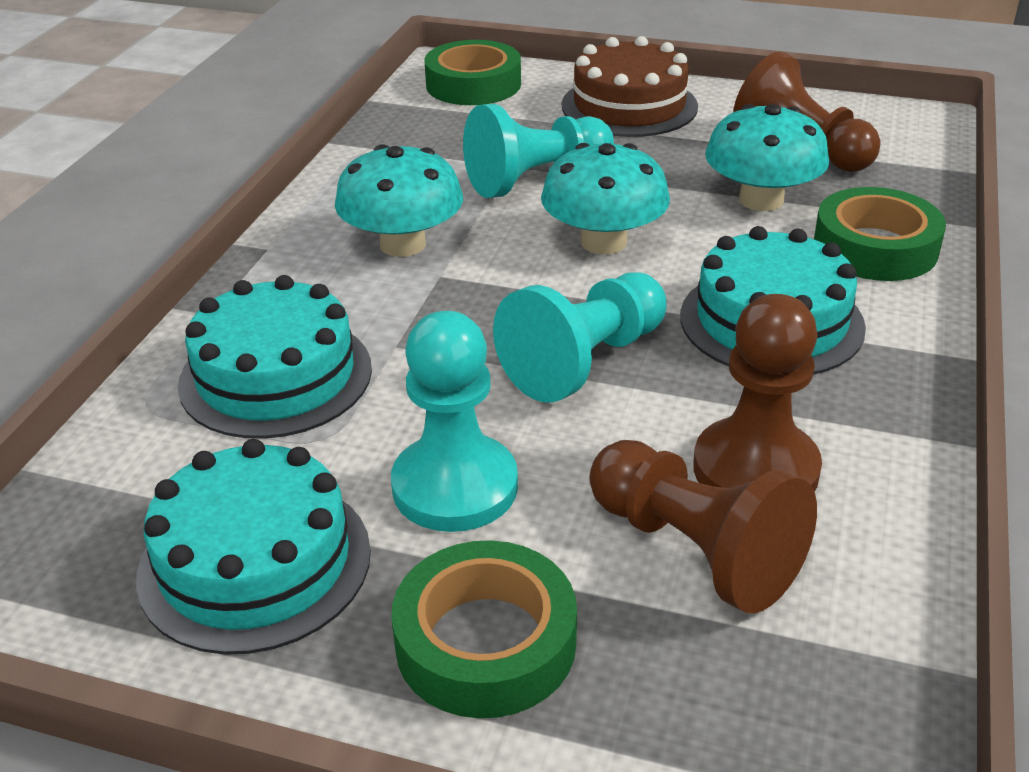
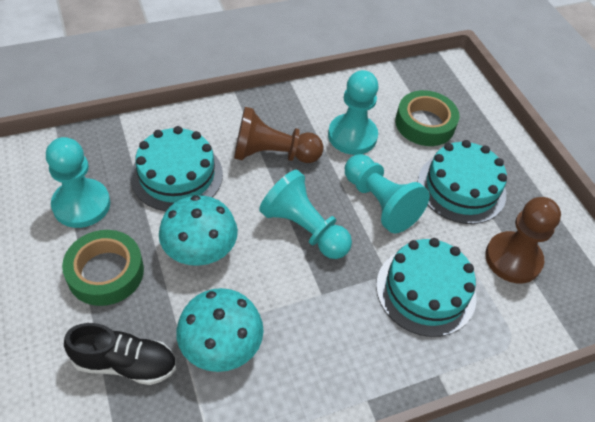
black shoe: none = 0 -> [64,323,176,385] = 1
brown cake: [562,36,698,137] = 1 -> none = 0
brown pawn: [589,440,817,613] [693,294,822,492] [733,51,880,172] = 3 -> [234,107,323,163] [485,197,561,284] = 2
green tape: [391,540,577,718] [425,40,521,105] [814,187,946,281] = 3 -> [62,230,144,306] [395,90,459,146] = 2
turquoise mushroom: [335,144,463,257] [541,143,670,255] [705,104,829,211] = 3 -> [159,195,238,266] [176,288,263,372] = 2
turquoise pawn: [391,311,518,532] [463,104,614,198] [493,272,667,403] = 3 -> [46,137,110,228] [259,170,352,259] [328,70,378,155] [345,154,430,233] = 4

